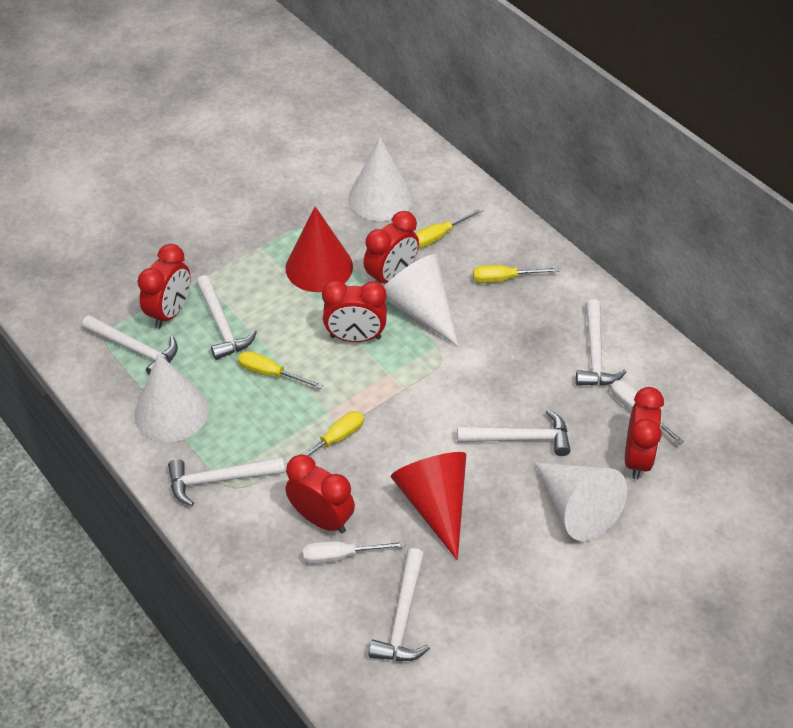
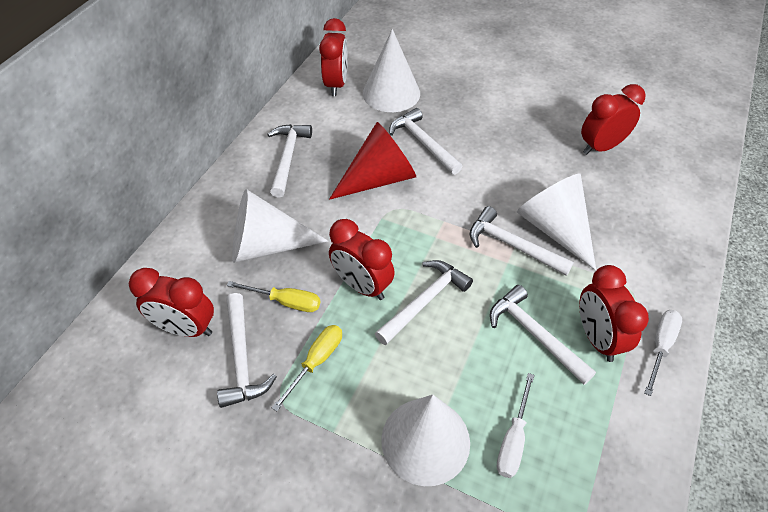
red cone: [285,206,353,292] [390,452,466,560] = 2 -> [329,122,416,200] = 1
yellow screwdriver: [238,351,323,389] [286,411,364,468] [416,208,484,248] [473,265,559,283] = 4 -> [227,281,321,312] [272,325,342,411] = 2

